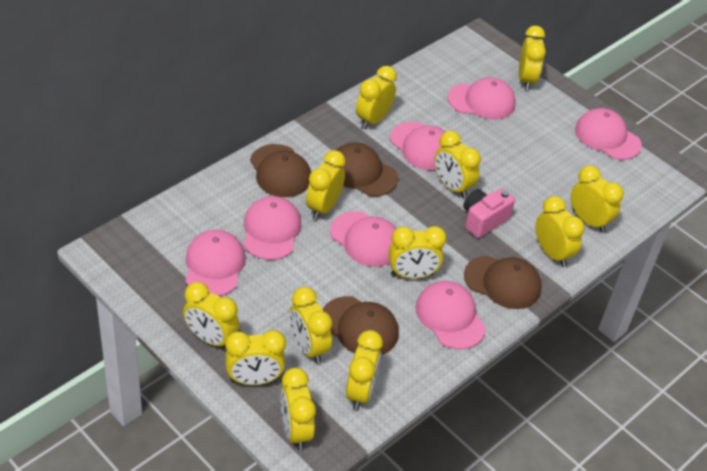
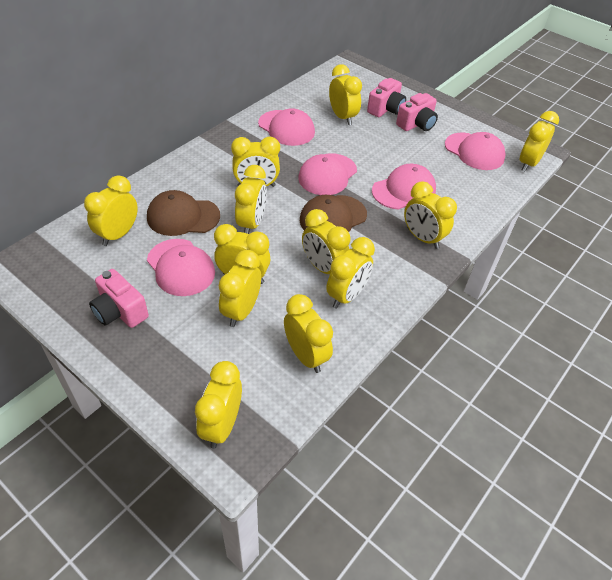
brown cap: [250,144,311,197] [322,296,399,355] [336,142,398,196] [464,255,542,309] = 4 -> [147,190,220,236] [300,195,367,232] = 2
pink camera: [463,188,515,238] = 1 -> [89,269,149,328] [367,78,406,117] [396,93,438,131] = 3
pink cap: [186,230,246,296] [244,196,301,260] [330,211,396,267] [390,122,445,170] [415,281,486,349] [447,77,516,119] [575,108,642,160] = 7 -> [147,239,215,296] [258,108,315,146] [298,154,357,195] [372,164,436,209] [445,132,506,170] = 5

